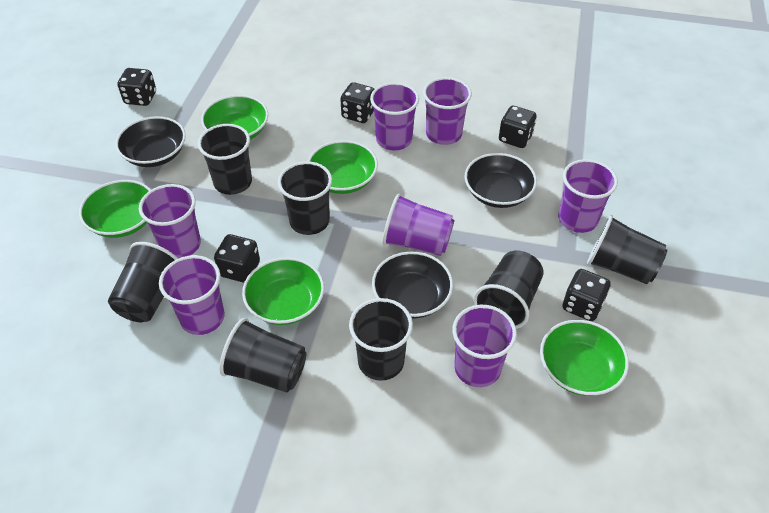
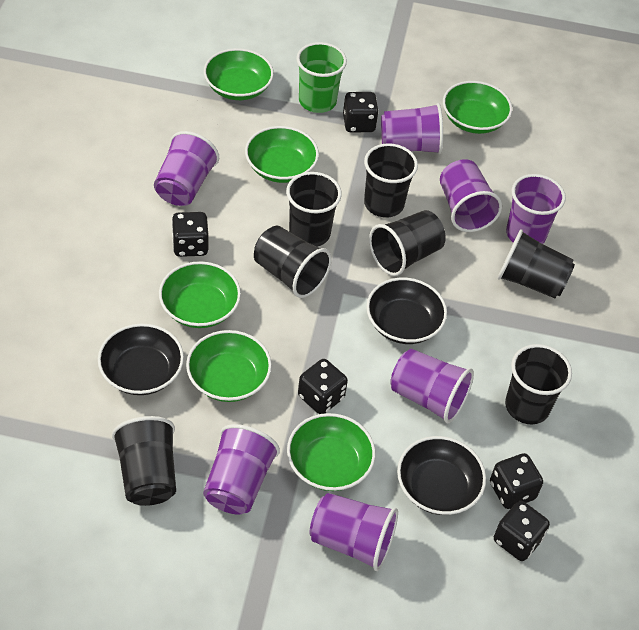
green bowl: [79,180,151,238] [201,95,268,140] [242,257,324,325] [308,140,378,194] [540,320,629,396] = 5 -> [159,261,241,328] [186,330,272,402] [204,48,274,100] [245,126,319,183] [287,413,376,491] [443,81,512,134] = 6
green cup: none = 0 -> [296,42,347,113] = 1

